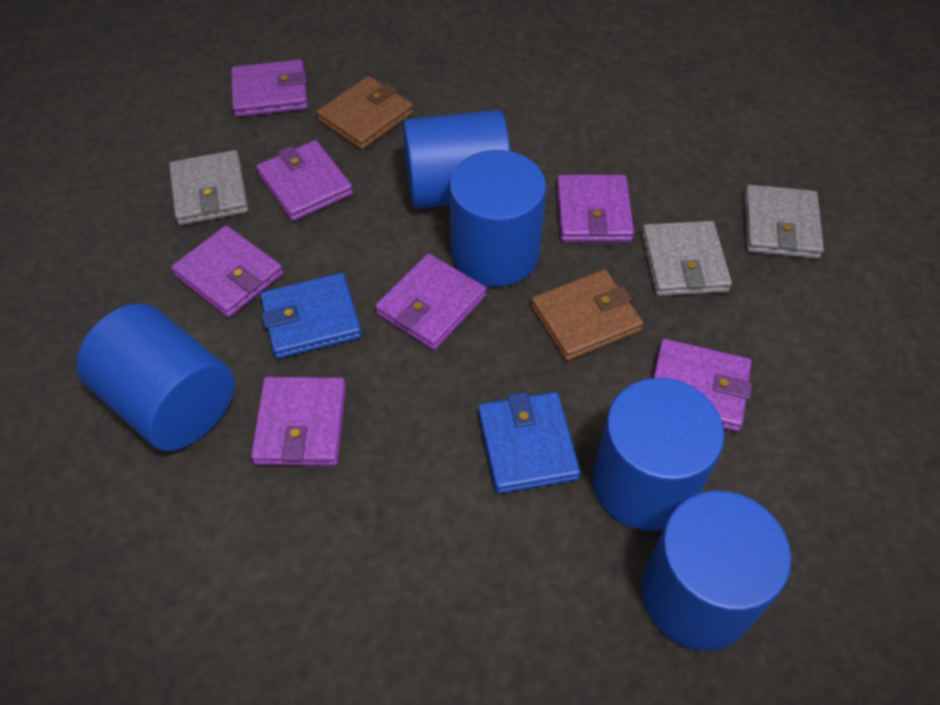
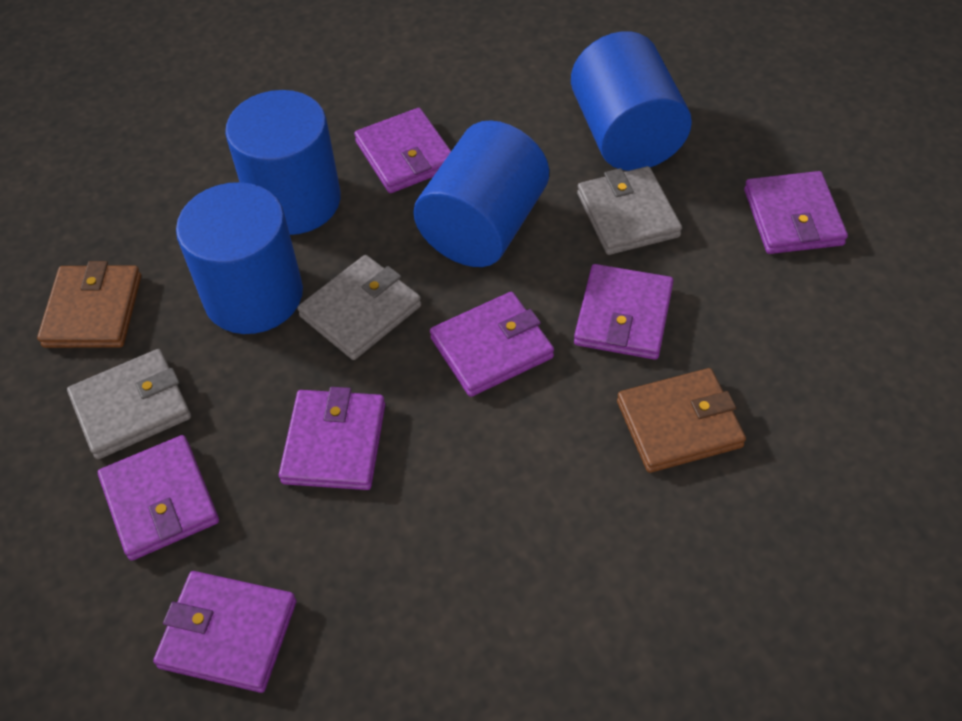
blue cylinder: [76,303,235,451] [403,110,511,209] [449,150,546,287] [593,378,725,531] [642,491,791,651] = 5 -> [176,182,303,334] [225,90,341,235] [413,120,549,267] [571,31,692,171] = 4
blue wallet: [260,273,362,359] [478,392,581,494] = 2 -> none = 0

